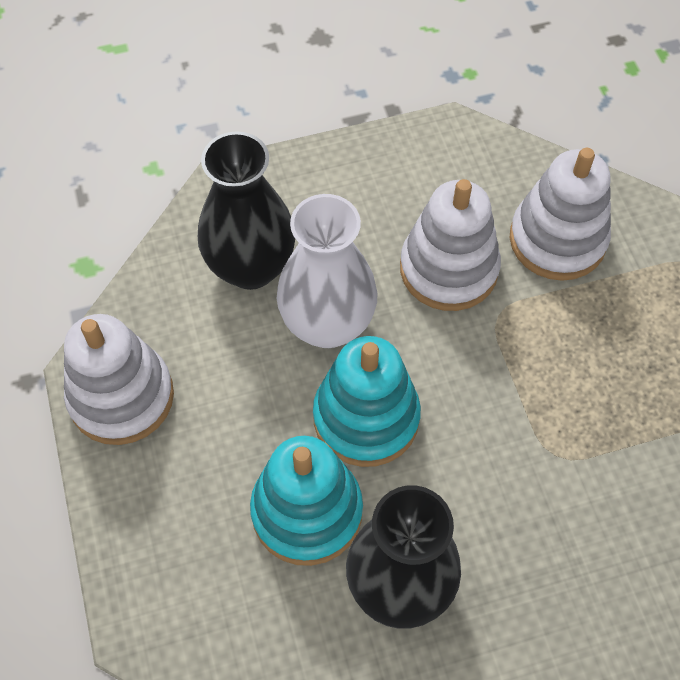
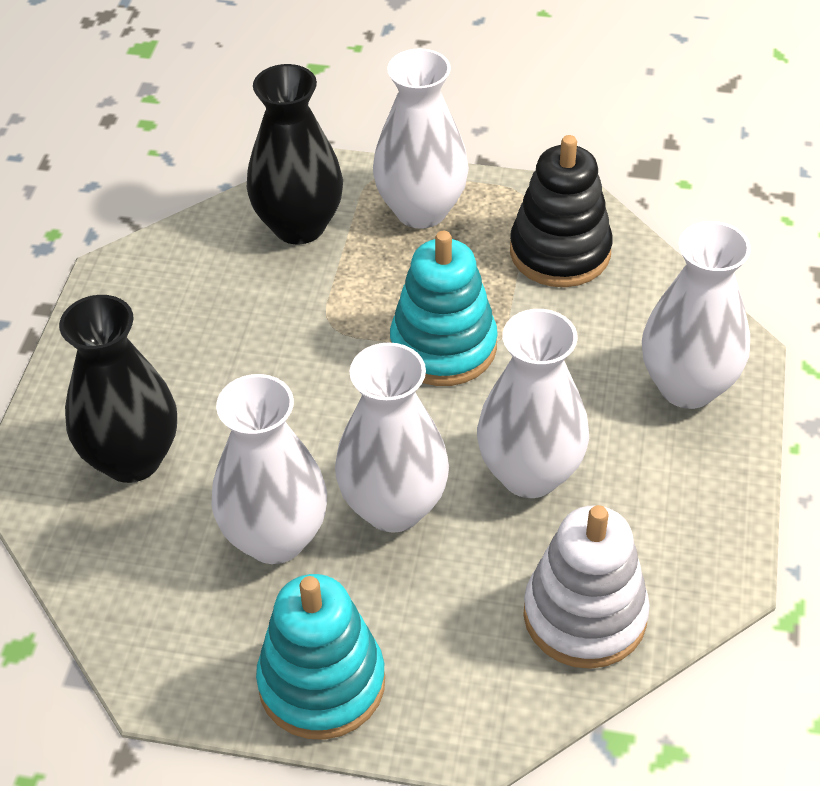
black stacking toy: none = 0 -> [510,135,613,287] = 1
white stacking toy: [64,314,174,445] [400,179,501,311] [510,148,611,281] = 3 -> [523,505,650,669] = 1
white vase: [277,194,378,348] = 1 -> [212,374,327,564] [335,342,449,533] [373,48,469,229] [477,309,589,498] [642,221,751,409] = 5

